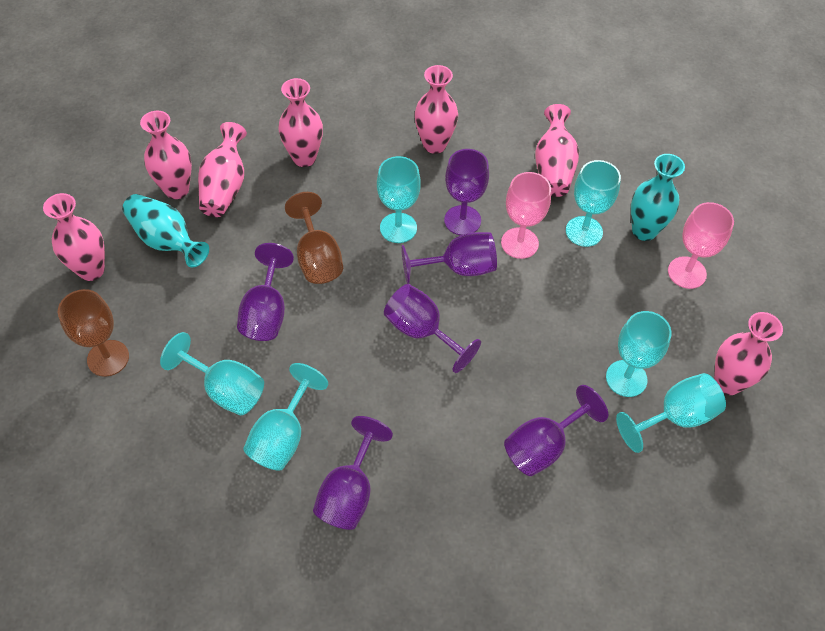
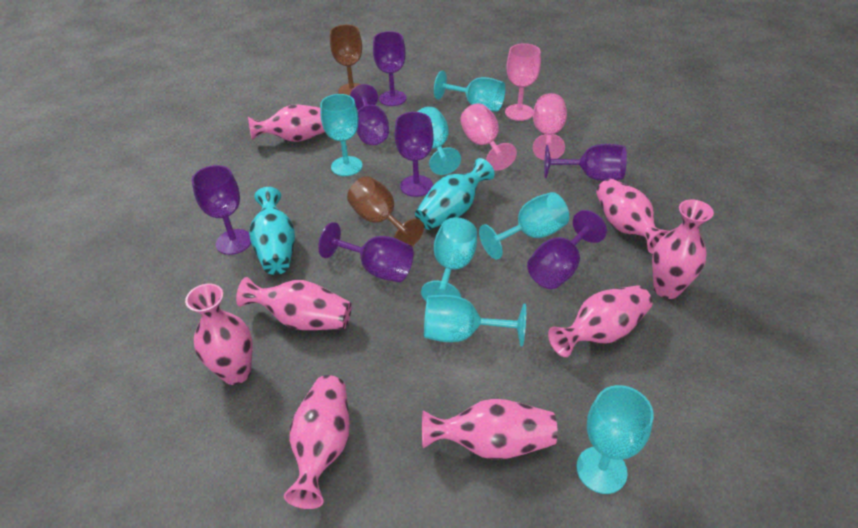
pink goblet: [501,172,551,259] [668,202,734,289] = 2 -> [460,103,517,171] [505,43,541,121] [533,93,567,160] = 3
pink vase: [43,193,105,281] [140,111,192,199] [198,122,247,217] [278,78,323,167] [415,65,458,154] [535,104,579,197] [714,312,783,395] = 7 -> [185,284,252,385] [236,277,352,330] [248,105,325,142] [284,375,350,509] [422,398,558,460] [548,286,652,357] [596,179,670,254] [652,200,714,299] = 8
purple goblet: [237,243,294,341] [313,416,393,530] [384,284,481,373] [401,232,497,284] [444,149,489,235] [504,385,609,476] = 6 -> [192,165,251,255] [318,222,414,282] [350,84,389,145] [373,31,407,106] [395,112,434,197] [527,210,607,289] [544,144,627,181] = 7
turquoise goblet: [160,332,264,415] [243,363,328,471] [377,156,421,243] [566,160,621,247] [606,311,672,397] [616,373,726,453] = 6 -> [320,94,363,176] [417,107,461,175] [421,217,477,301] [424,295,526,347] [434,71,505,112] [479,192,569,259] [576,385,654,494] = 7

